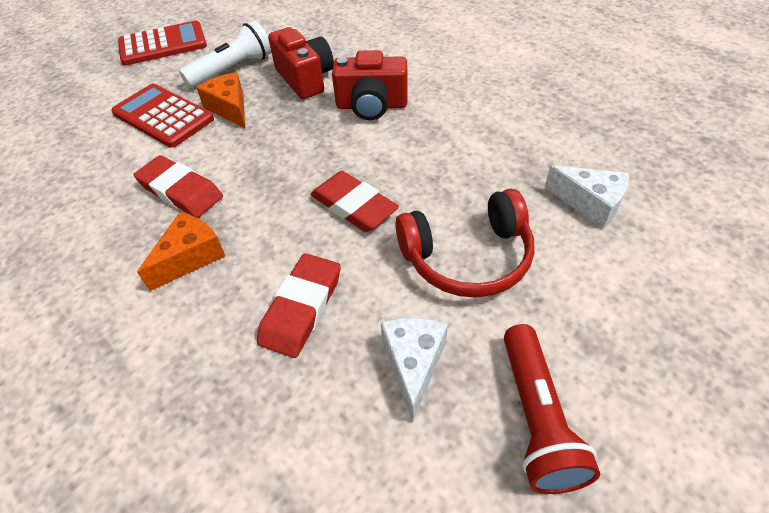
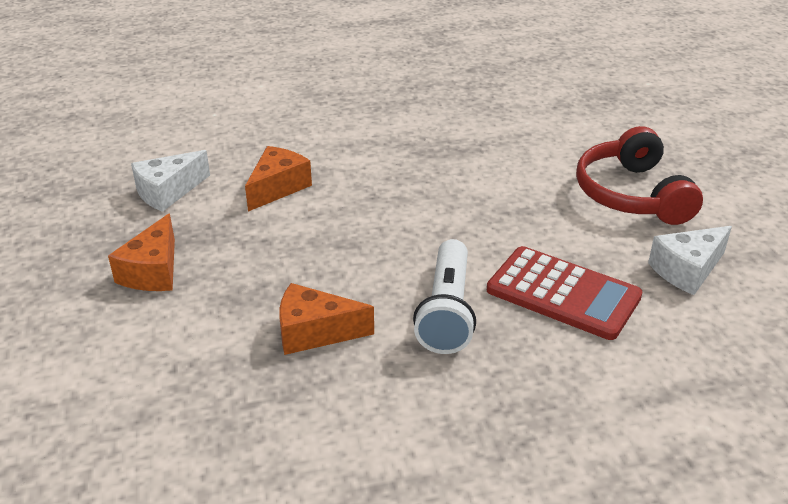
orange cheese: [137,212,225,291] [196,72,245,128] = 2 -> [108,213,175,291] [245,146,312,212] [279,283,374,355] = 3
red calculator: [111,84,214,148] [118,21,207,66] = 2 -> [487,246,643,340] = 1
red camera: [268,27,334,99] [332,50,408,120] = 2 -> none = 0
red eraser: [134,155,223,218] [257,253,341,358] [310,171,399,232] = 3 -> none = 0
red flashlight: [504,324,600,494] = 1 -> none = 0

